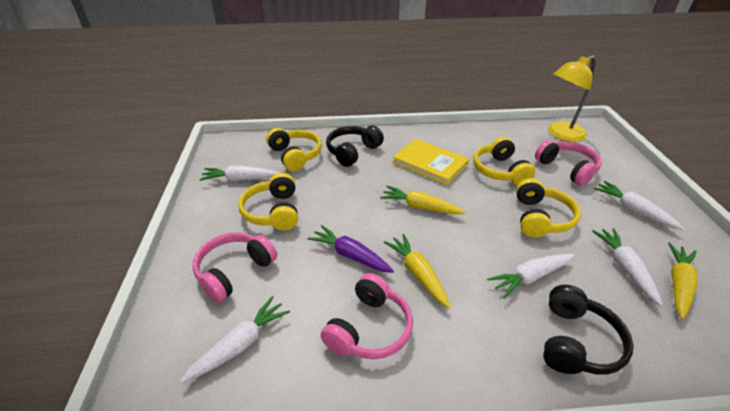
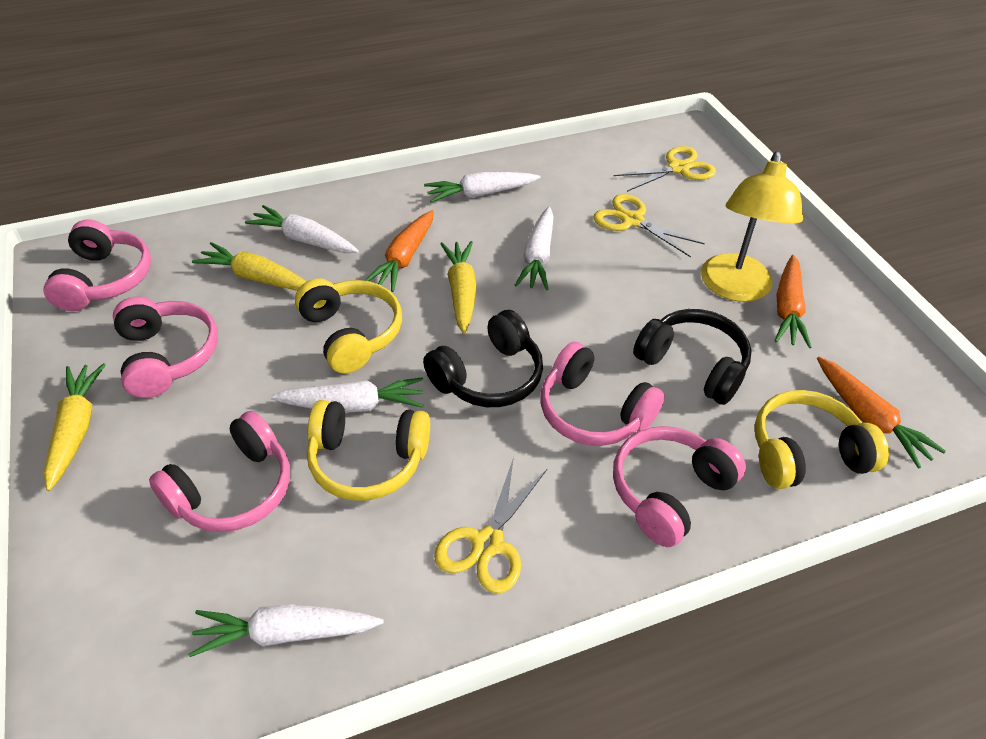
orange carrot: none = 0 -> [364,210,434,292] [775,255,812,348] [817,357,946,469] = 3
pink headphones: [192,232,277,303] [321,273,413,359] [535,140,602,186] = 3 -> [44,219,151,311] [113,297,218,398] [149,411,290,532] [541,342,665,446] [613,426,746,547] = 5
purple carrot: [307,225,394,273] = 1 -> none = 0
yellow book: [392,139,469,186] = 1 -> none = 0
yellow headphones: [238,173,298,231] [266,128,322,171] [473,137,535,185] [516,178,581,238] = 4 -> [295,278,402,374] [307,400,430,501] [755,390,889,489] = 3
yellow scissors: none = 0 -> [434,457,547,593] [593,194,705,257] [613,146,716,192] = 3

